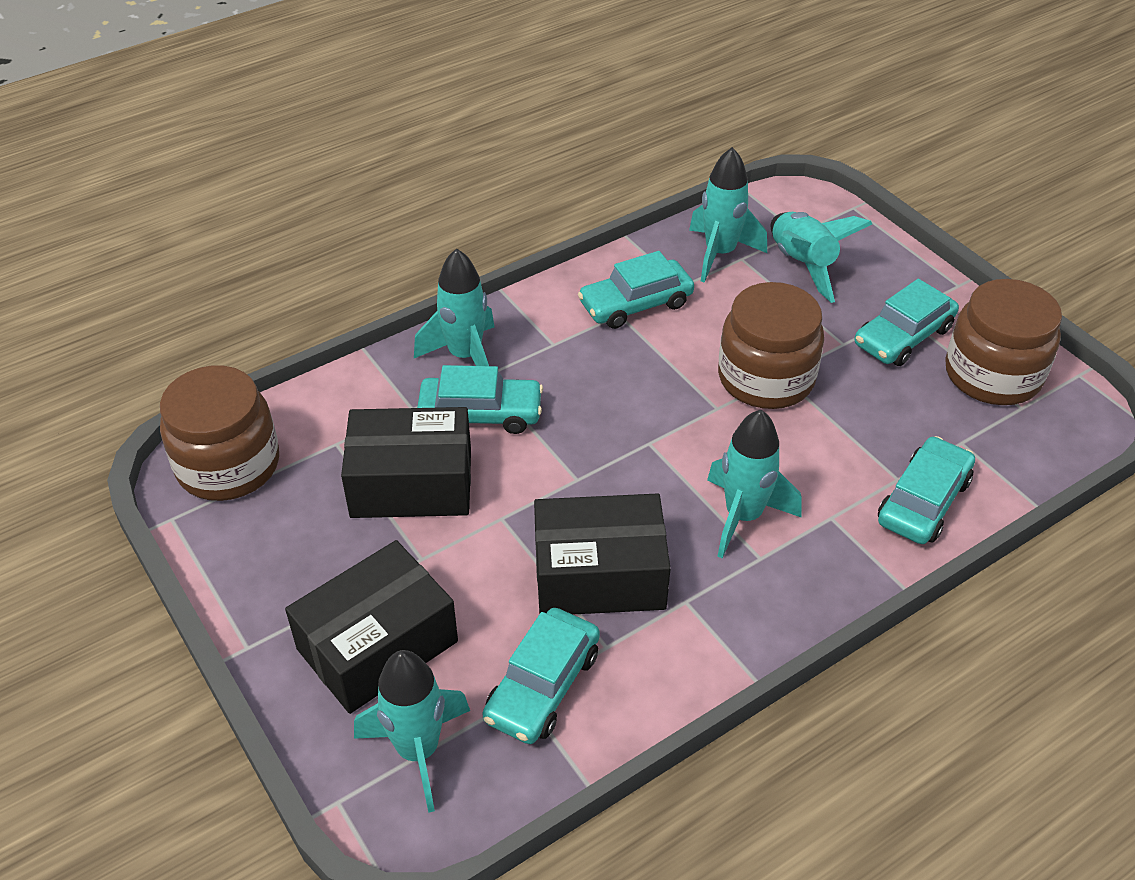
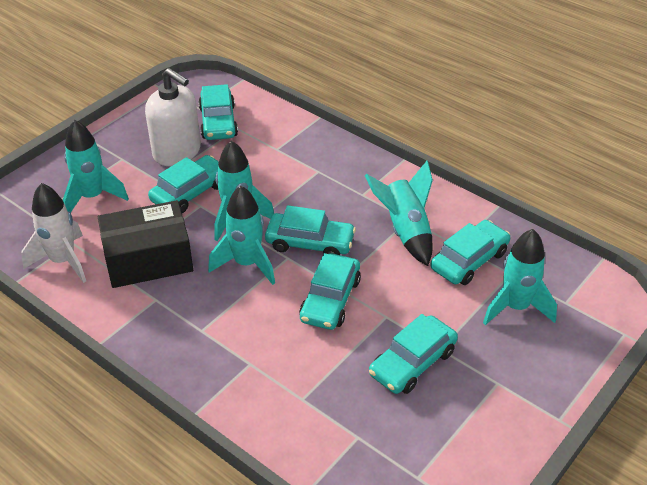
black box: [285,540,458,714] [341,407,471,518] [534,493,671,614] = 3 -> [98,200,193,288] = 1
brown jar: [160,366,279,501] [718,282,824,409] [945,279,1062,405] = 3 -> none = 0
turquoise car: [417,365,543,434] [482,608,600,744] [578,251,694,329] [855,279,959,366] [878,436,975,544] = 5 -> [148,155,219,213] [198,84,238,140] [265,205,356,255] [299,253,361,330] [369,314,458,394] [431,220,510,285] = 6
white rocket: none = 0 -> [21,183,86,283] = 1
white soap dispenser: none = 0 -> [145,68,201,166] = 1

